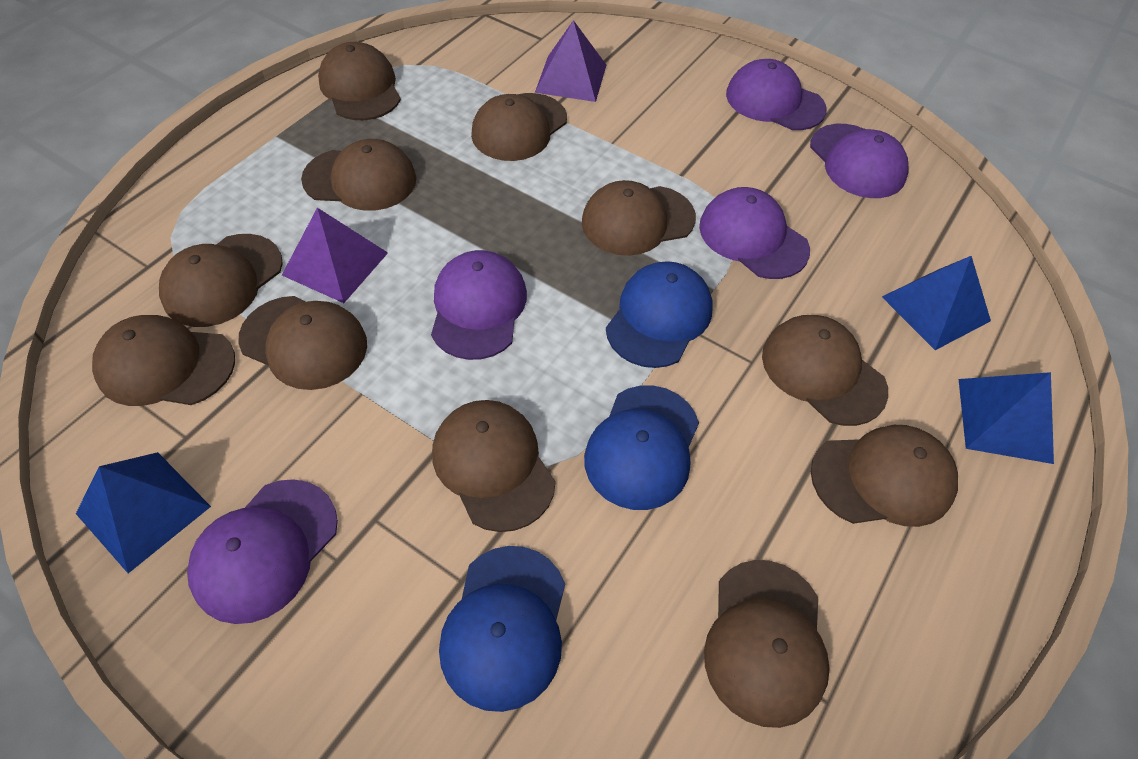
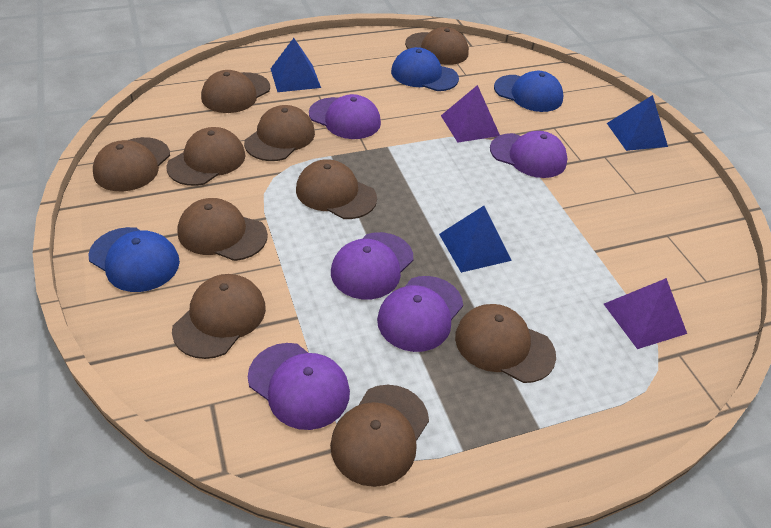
brown cap: [92,315,235,406] [159,234,283,327] [238,296,367,390] [301,139,416,211] [318,42,401,120] [432,400,555,532] [471,93,567,161] [582,180,696,256] [704,560,830,728] [762,315,888,426] [811,425,958,527] = 11 -> [93,137,170,191] [167,127,245,186] [172,274,266,359] [177,198,268,261] [201,70,270,113] [244,105,315,161] [296,159,377,219] [330,385,429,487] [405,27,469,65] [455,304,556,383] = 10

